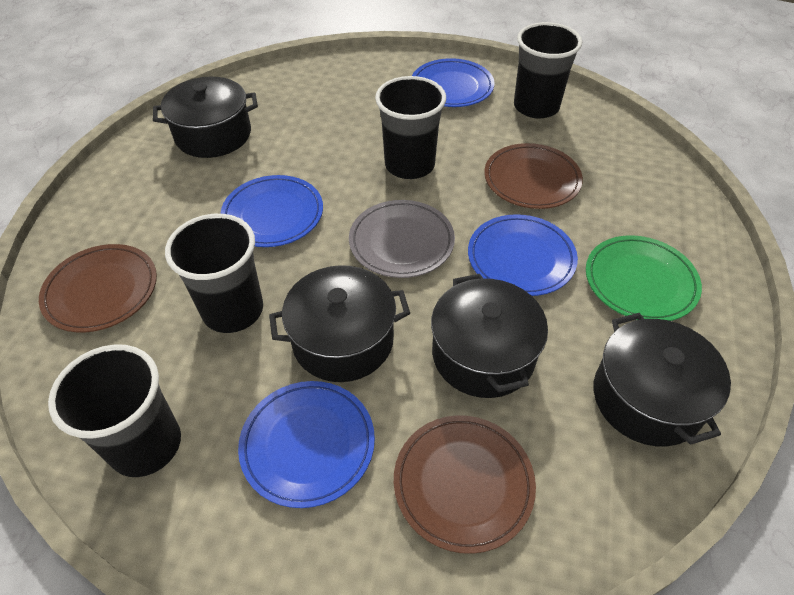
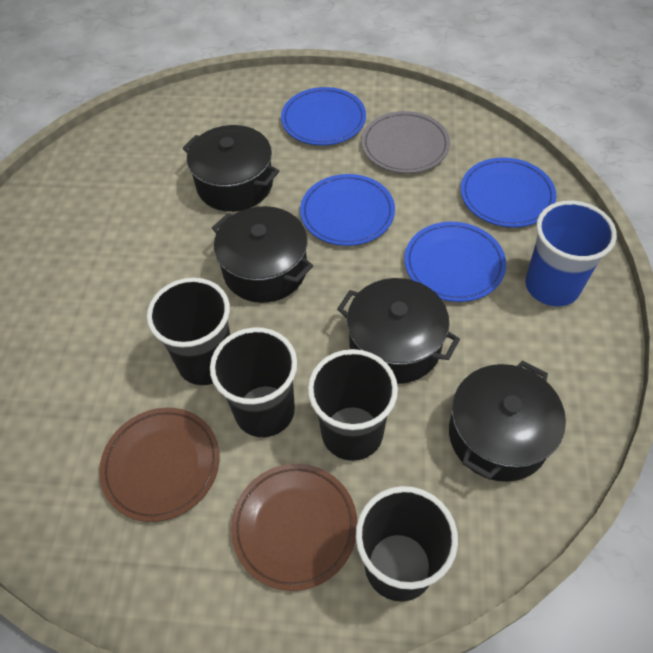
blue cup: none = 0 -> [525,200,617,306] = 1
brown plate: [39,244,157,332] [394,415,536,554] [484,143,583,209] = 3 -> [99,407,220,522] [231,464,357,591] = 2
green plate: [586,235,702,321] = 1 -> none = 0

